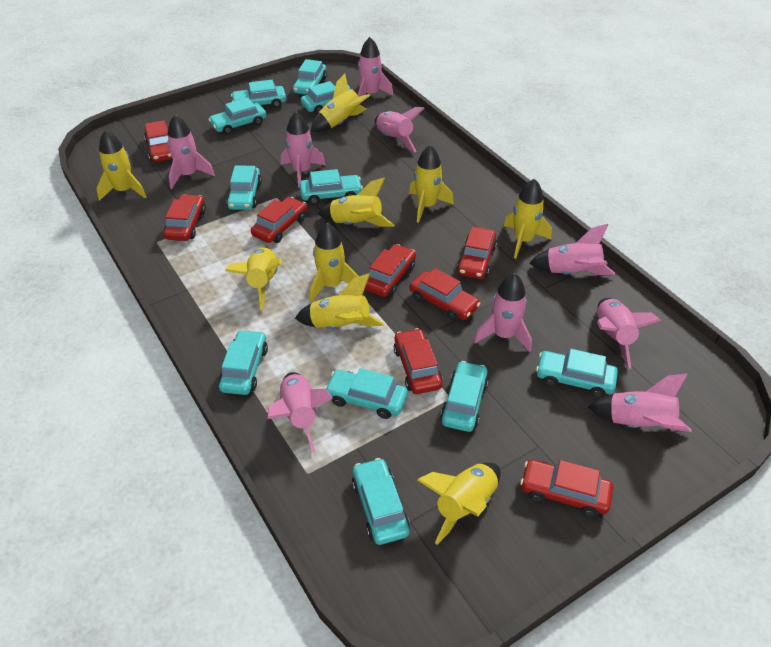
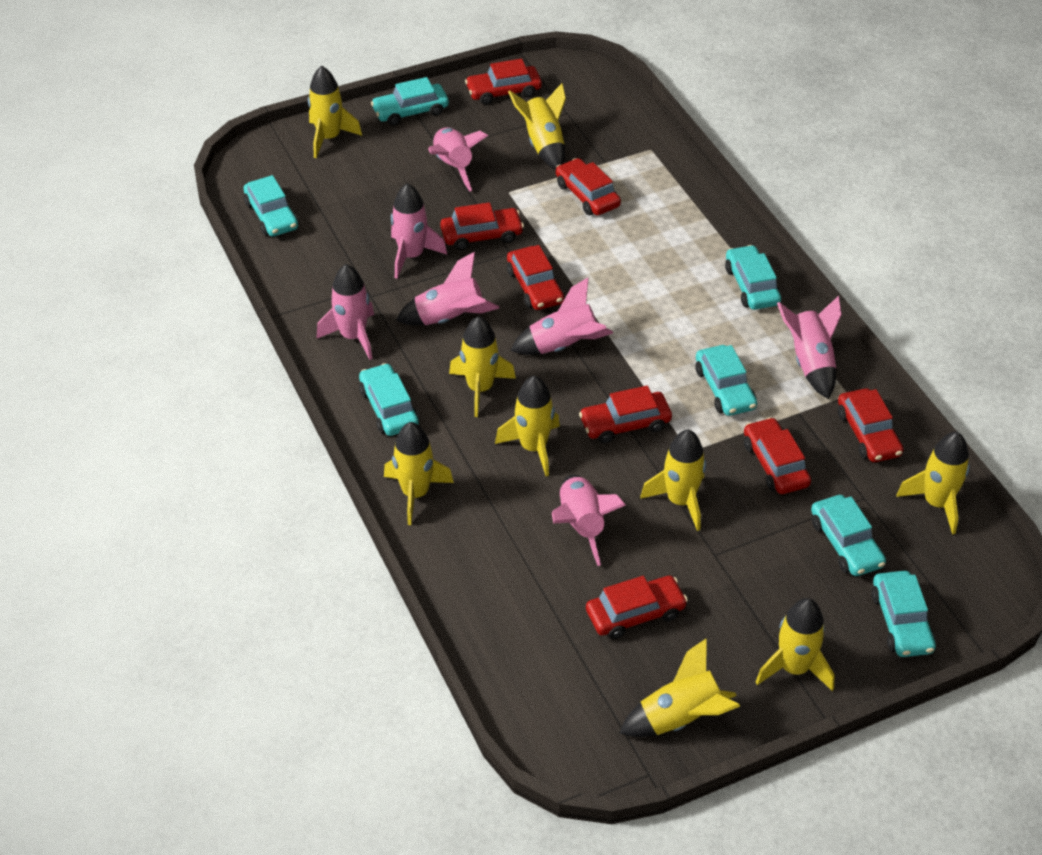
pink rocket: [167,115,215,189] [267,372,333,453] [281,111,326,188] [358,37,393,105] [375,107,424,152] [474,273,532,352] [529,224,615,275] [588,373,692,432] [597,298,661,369] = 9 -> [316,264,374,360] [391,183,447,279] [396,252,499,325] [428,127,488,191] [510,277,613,355] [552,475,626,566] [777,296,842,399] = 7
turquoise car: [208,98,266,135] [219,329,268,395] [226,165,262,210] [231,80,286,108] [293,59,327,95] [299,169,363,205] [301,81,351,114] [324,368,408,419] [352,458,410,545] [440,361,489,432] [536,349,618,398] = 11 -> [244,175,298,237] [359,363,419,436] [371,77,449,126] [696,345,757,416] [725,245,781,310] [811,495,886,576] [871,571,936,657] = 7

